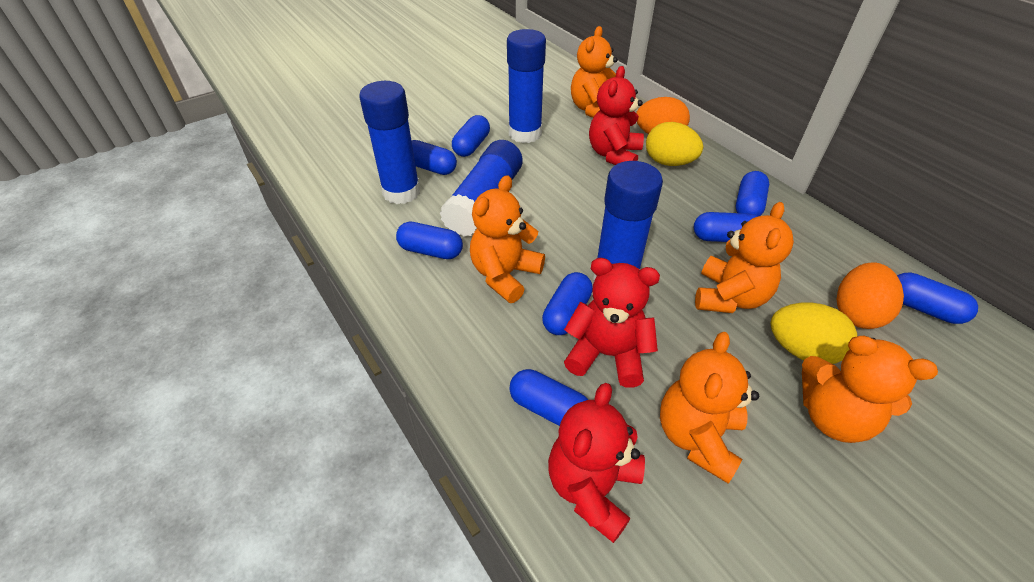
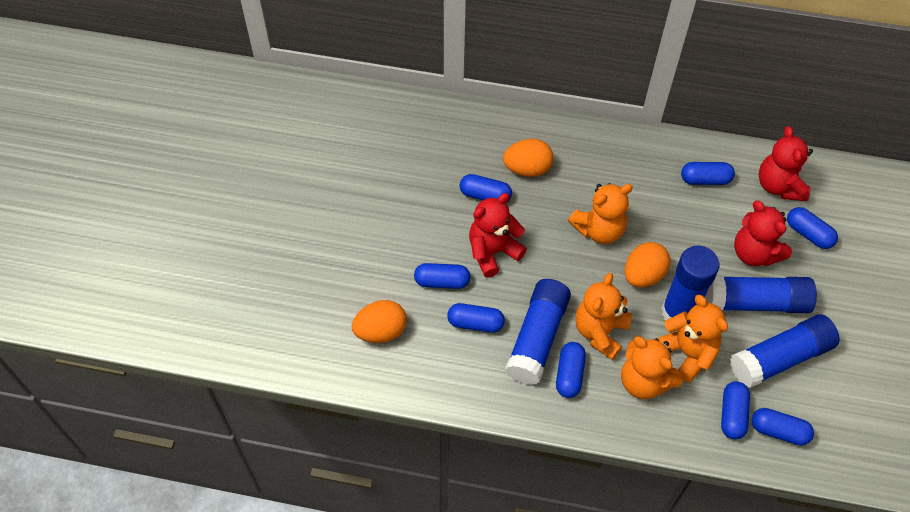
orange egg: [636,97,690,134] [837,262,904,329] = 2 -> [352,300,407,343] [503,139,553,177] [625,242,671,288] = 3
orange teddy bear: [470,175,545,303] [571,26,618,118] [660,332,759,483] [695,202,794,313] [802,336,938,443] = 5 -> [568,183,633,244] [575,273,632,360] [621,336,683,399] [657,295,728,383] = 4
yellow egg: [646,122,703,166] [771,302,857,364] = 2 -> none = 0

